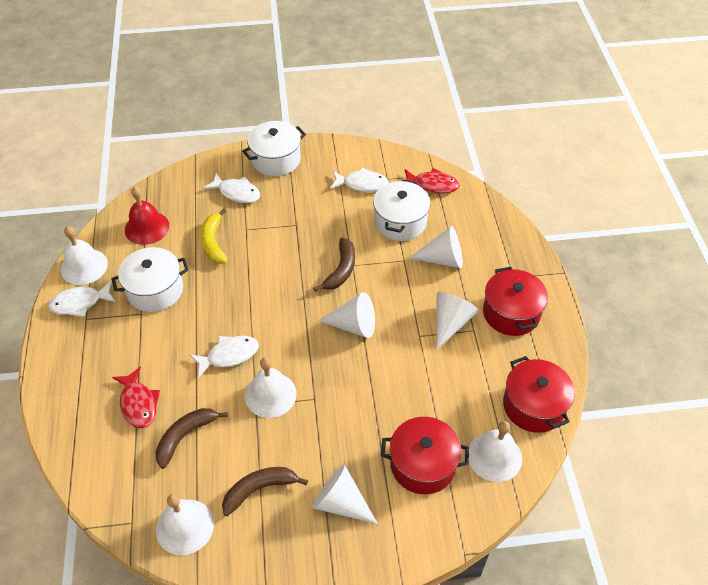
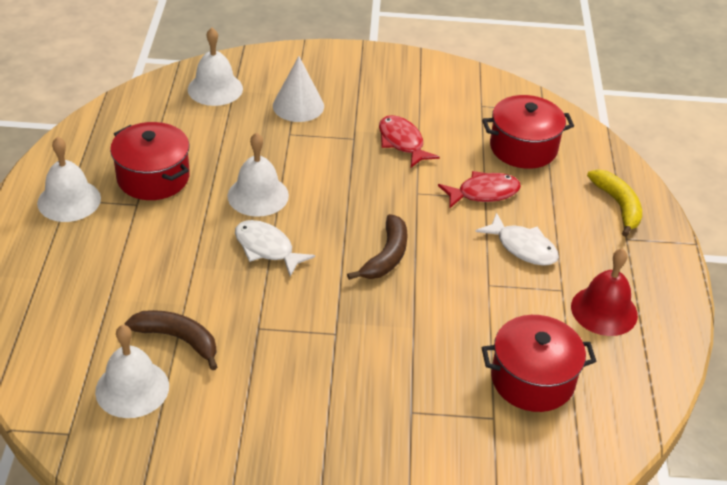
brown banana: [156,408,228,469] [222,467,308,516] [313,238,355,292] = 3 -> [124,310,217,370] [347,214,407,280] = 2
white cone: [312,464,378,524] [318,292,375,338] [409,226,463,268] [436,292,479,350] = 4 -> [273,56,324,122] = 1
white fish: [48,281,116,317] [189,336,259,378] [203,173,260,203] [330,167,389,192] = 4 -> [235,220,315,277] [475,213,559,266] = 2
white pot: [111,247,189,312] [242,121,306,176] [373,180,430,241] = 3 -> none = 0

